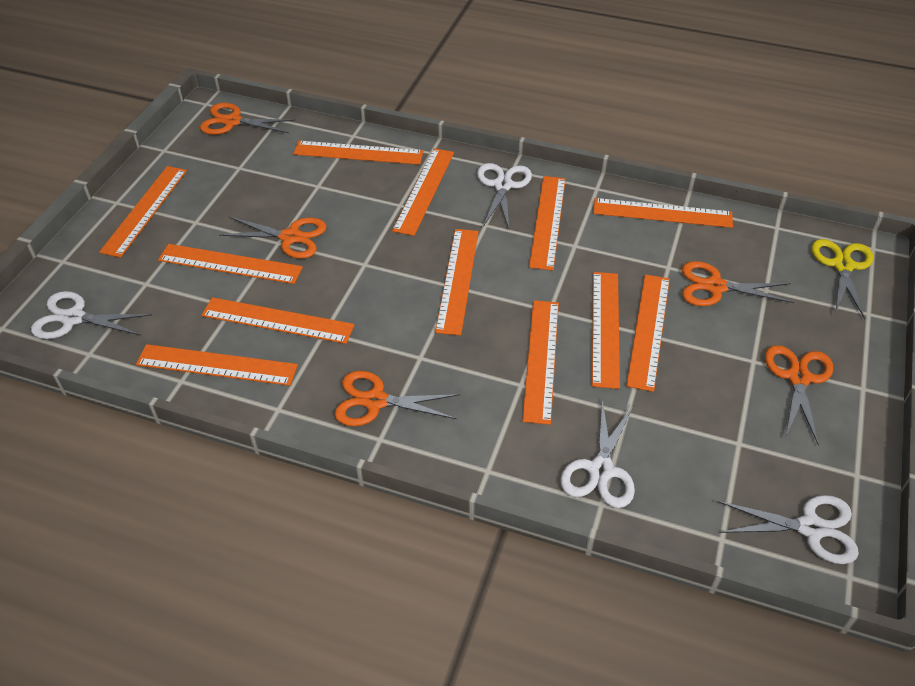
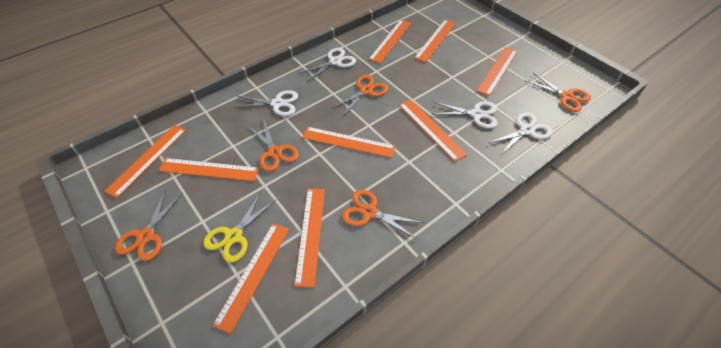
orange ruler: [99,166,187,258] [136,344,298,386] [158,244,303,284] [202,297,355,344] [293,141,423,165] [392,148,454,236] [435,229,479,336] [522,300,559,425] [529,176,566,270] [592,272,620,389] [593,198,733,228] [626,274,670,392] = 12 -> [104,125,186,198] [159,158,259,181] [212,223,289,334] [294,189,325,287] [302,127,396,158] [369,20,411,63] [399,99,467,162] [414,20,456,62] [476,47,518,96] = 9

